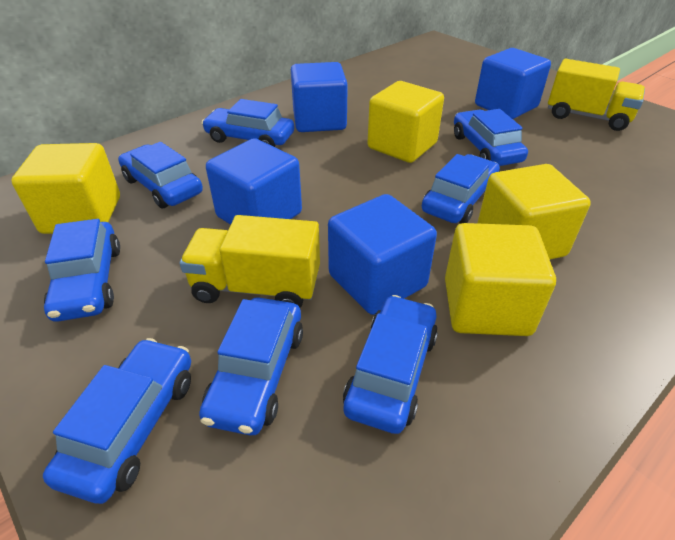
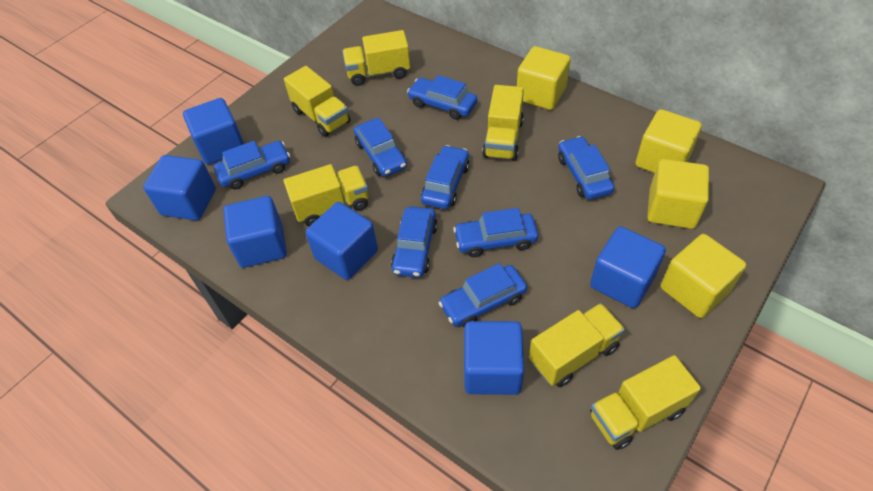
blue cube: [206,138,302,225] [291,62,348,132] [328,194,437,315] [475,48,551,119] = 4 -> [143,155,216,220] [183,98,244,165] [223,196,287,268] [305,202,378,280] [464,321,524,395] [590,226,666,308] = 6
yellow truck: [179,215,320,308] [548,59,645,131] = 2 -> [284,66,350,137] [284,164,369,226] [342,30,410,86] [482,85,524,161] [529,303,625,387] [590,355,701,450] = 6

